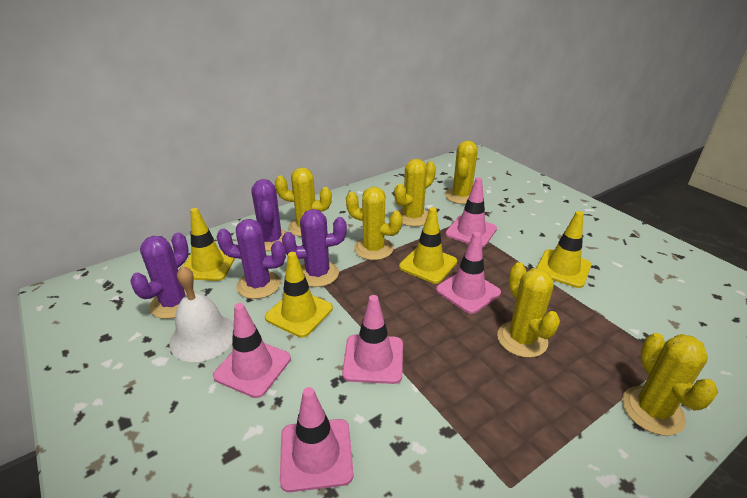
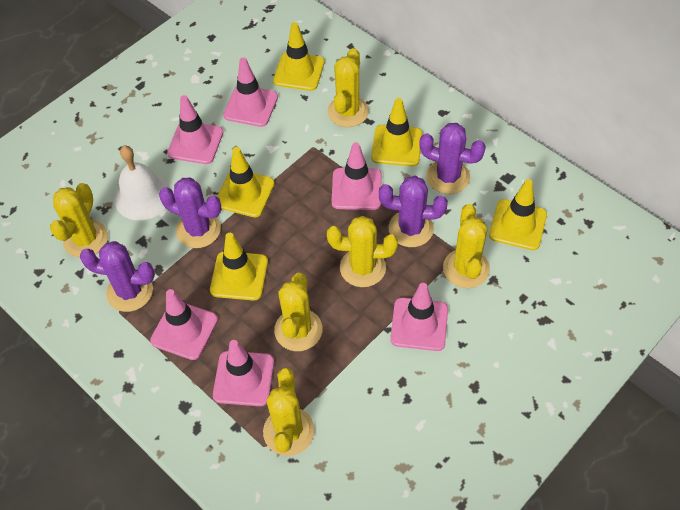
pink traffic cone: [213,303,291,398] [280,387,354,492] [342,295,403,384] [436,232,501,314] [445,178,497,247] = 5 -> [150,289,218,360] [167,95,223,164] [213,340,274,406] [223,57,278,127] [331,142,382,210] [390,283,448,351] = 6
yellow traffic cone: [183,208,235,281] [265,252,333,338] [399,207,457,284] [536,211,591,288] = 4 -> [210,233,268,301] [217,147,275,217] [273,22,325,91] [371,98,422,166] [489,179,547,250] = 5

